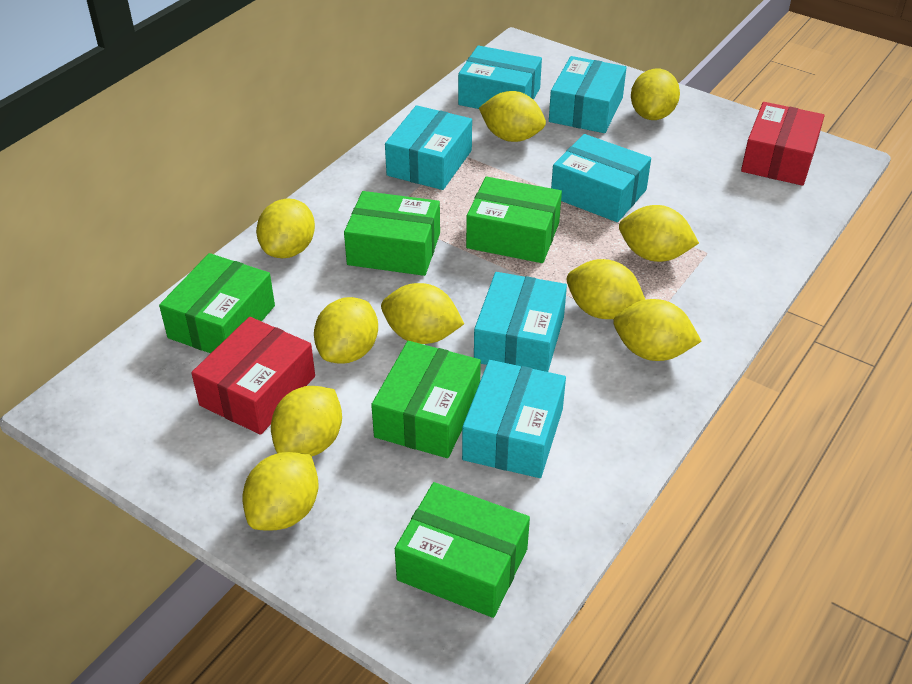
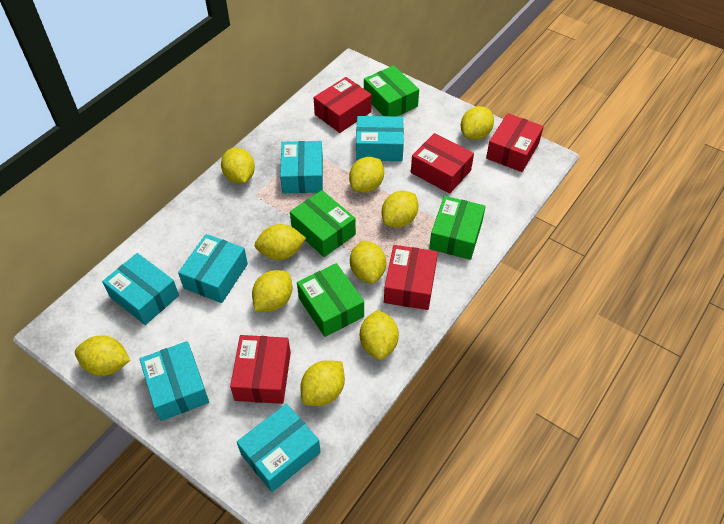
green box: [159,253,275,353] [344,191,440,276] [371,341,481,458] [395,482,530,618] [466,177,562,263] = 5 -> [290,190,356,257] [297,263,364,337] [364,65,419,116] [429,196,486,260] = 4
red box: [191,317,315,435] [741,102,824,186] = 2 -> [230,335,291,404] [314,77,372,133] [384,245,438,310] [411,133,474,194] [486,113,544,172] = 5

